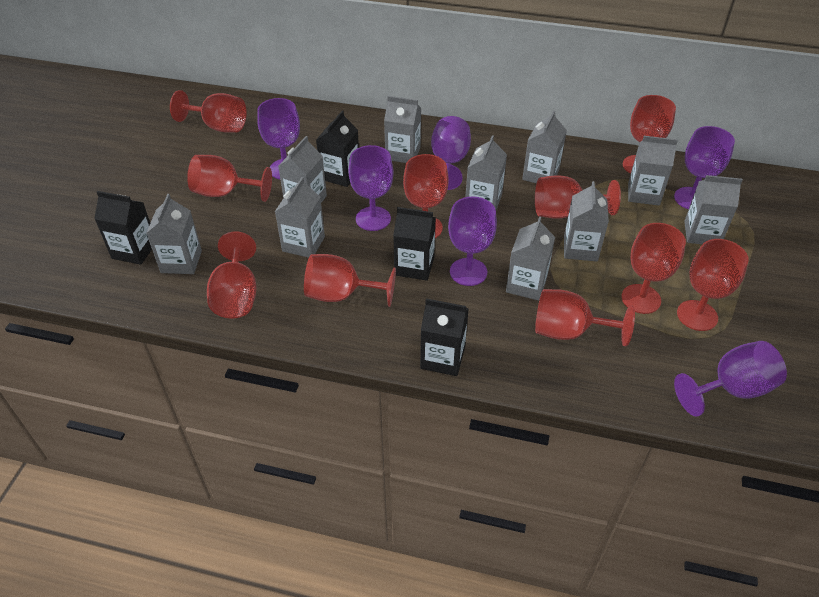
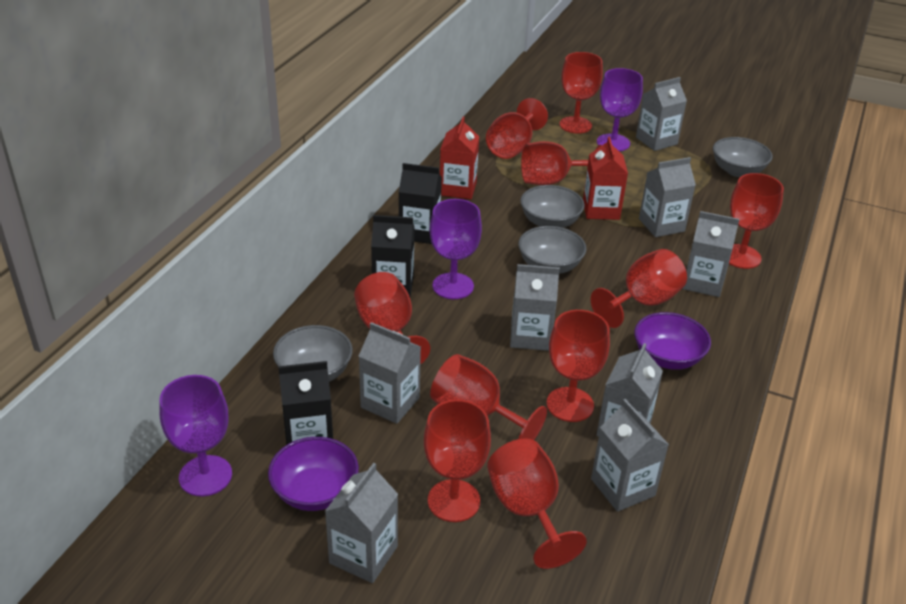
black carton: [94,191,152,265] [316,111,359,187] [393,207,436,281] [420,298,469,376] = 4 -> [278,361,333,445] [371,215,415,297] [399,163,442,244] = 3
grey bowl: none = 0 -> [273,325,353,382] [518,226,586,274] [520,185,585,228] [713,137,773,177] = 4
grey carton: [146,194,202,274] [275,177,325,258] [278,136,327,203] [384,96,421,163] [465,135,507,210] [506,217,555,301] [522,111,567,184] [564,181,609,261] [628,136,678,206] [684,175,743,244] = 10 -> [325,463,398,583] [359,322,421,424] [510,264,560,351] [591,399,669,512] [597,343,663,437] [636,77,687,151] [639,157,696,237] [682,211,739,297] = 8
purple bowl: none = 0 -> [268,437,359,511] [634,312,711,370] = 2
purple goblet: [257,98,300,179] [348,145,393,231] [431,116,471,190] [448,196,497,286] [674,126,735,209] [674,341,787,417] = 6 -> [159,375,232,496] [430,199,482,299] [597,68,643,151] = 3
red carton: none = 0 -> [440,117,479,199] [583,137,628,220] = 2

